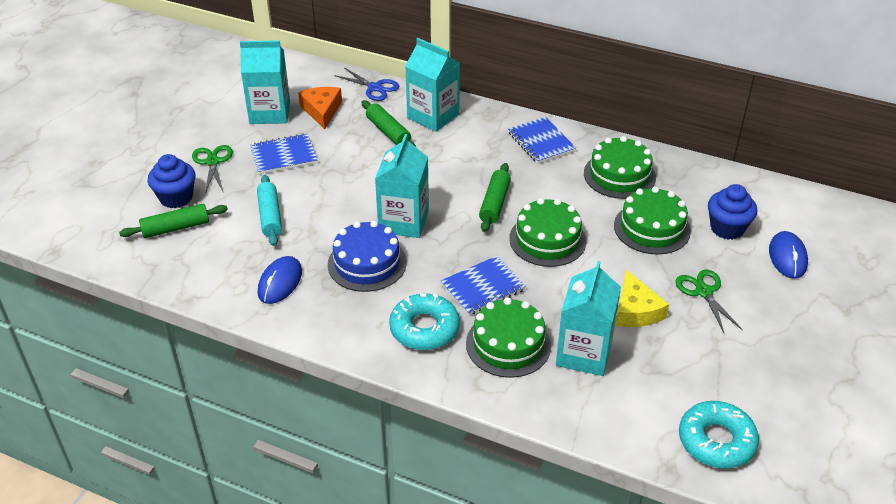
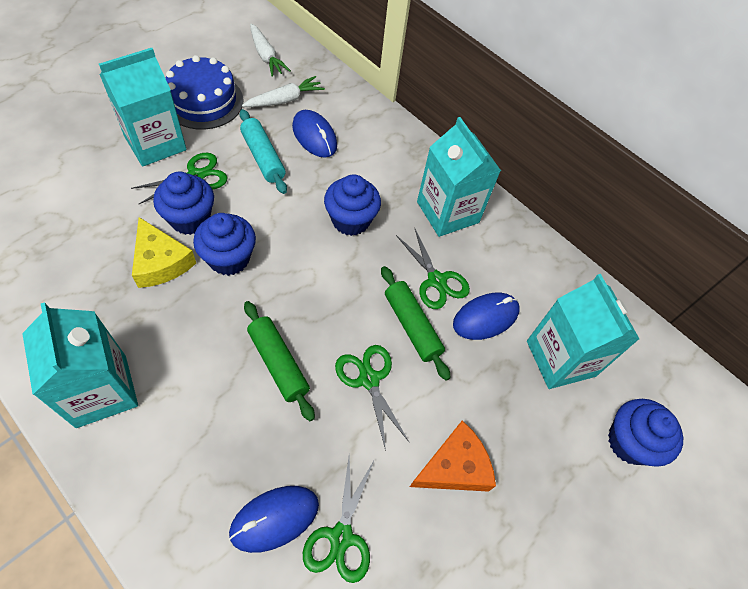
blue cupcake: [148,154,196,208] [708,184,757,240] = 2 -> [153,172,214,235] [193,213,256,276] [324,174,381,236] [608,399,683,467] = 4
blue mouse: [258,256,302,304] [769,231,808,279] = 2 -> [229,486,319,553] [292,110,337,157] [453,293,520,340] = 3
blue notebook: [250,133,317,174] [441,256,526,316] [508,117,576,164] = 3 -> none = 0
blue scissors: [334,67,399,101] = 1 -> none = 0
green cake: [466,298,551,378] [509,198,586,267] [584,136,656,199] [614,187,691,255] = 4 -> none = 0
green rolling pin: [119,204,228,238] [362,100,416,147] [479,163,511,232] = 3 -> [244,301,315,421] [381,266,451,381] = 2
green scissors: [192,145,233,194] [675,269,743,334] = 2 -> [131,153,227,204] [303,457,375,583] [335,345,409,451] [396,227,470,309] = 4
turquoise donut: [389,293,460,350] [679,401,759,469] = 2 -> none = 0
white carrot: none = 0 -> [242,76,325,107] [250,24,291,77] = 2

